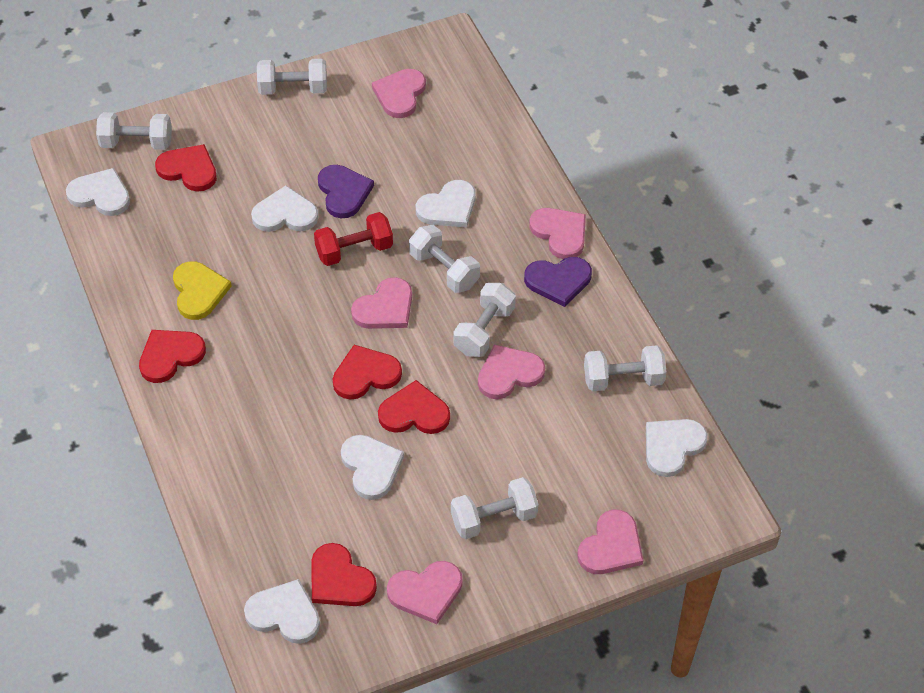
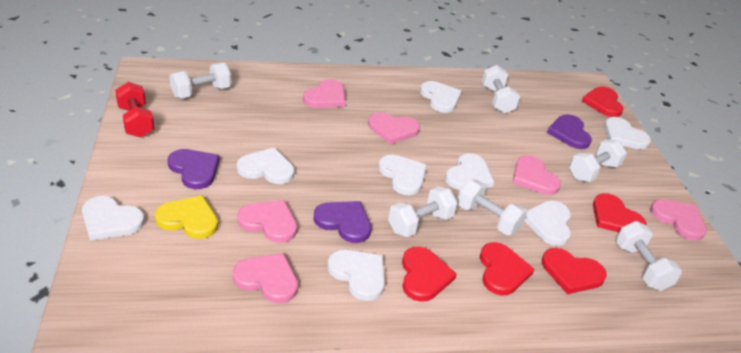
purple heart: [318,165,374,218] [524,257,592,307] = 2 -> [167,149,220,189] [314,201,371,243] [547,114,592,149] = 3
white heart: [66,168,130,216] [244,579,320,644] [251,185,318,232] [341,435,404,500] [416,180,476,228] [646,419,708,477] = 6 -> [82,196,145,240] [237,147,294,184] [327,250,385,301] [378,155,427,195] [420,81,462,113] [445,153,494,190] [525,201,571,246] [604,117,651,150] = 8

